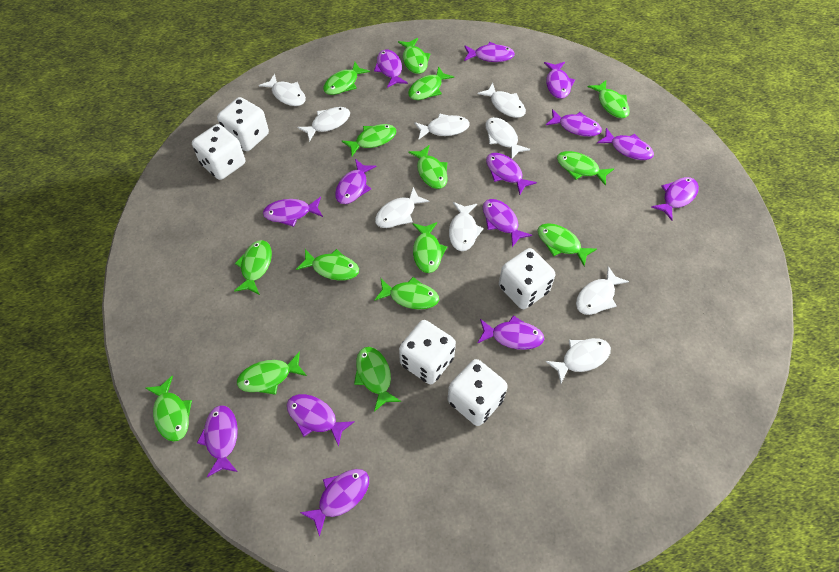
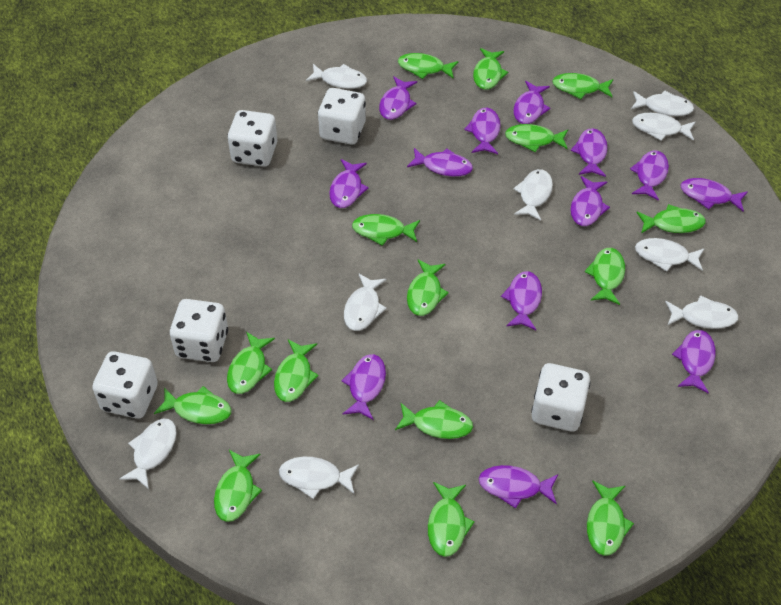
purple fish: [197,405,238,477] [263,197,323,227] [287,394,355,447] [300,469,369,537] [335,159,376,204] [374,50,408,88] [464,42,515,62] [478,315,544,350] [483,199,532,247] [486,153,537,195] [544,62,575,99] [546,109,602,137] [597,128,654,160] [652,177,699,220] = 14 -> [329,159,369,208] [341,354,386,420] [379,76,417,120] [407,148,473,177] [464,107,501,154] [478,465,558,509] [501,271,542,330] [513,81,550,124] [570,176,610,226] [571,128,608,177] [630,150,669,201] [672,330,716,394] [680,178,748,212] = 13

